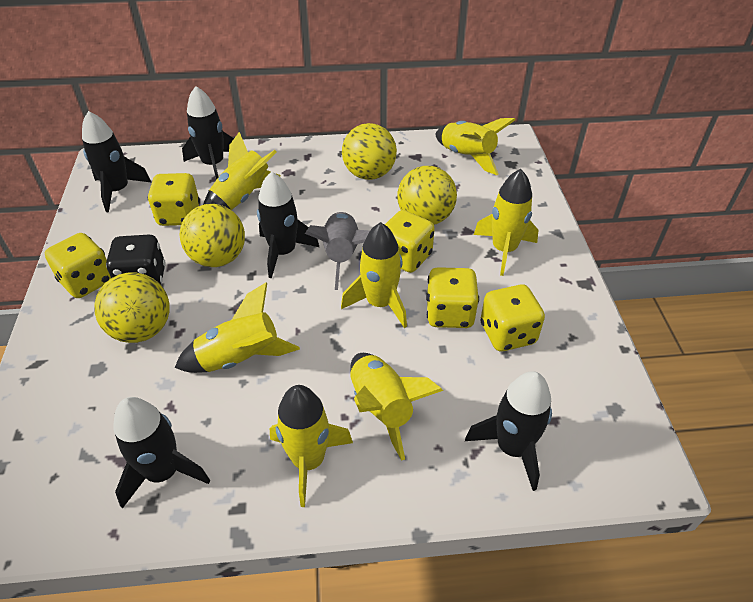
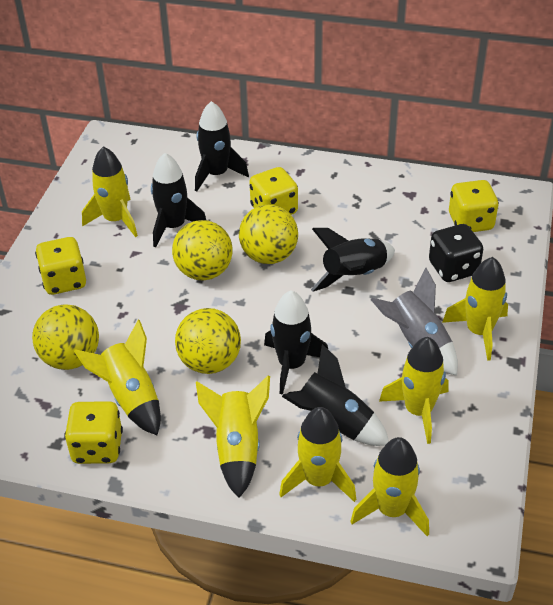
yellow dice: [45,233,111,298] [148,173,200,226] [385,210,435,273] [426,267,479,328] [481,284,545,351] = 5 -> [35,237,86,295] [64,401,123,464] [249,167,298,215] [449,180,499,232] = 4

